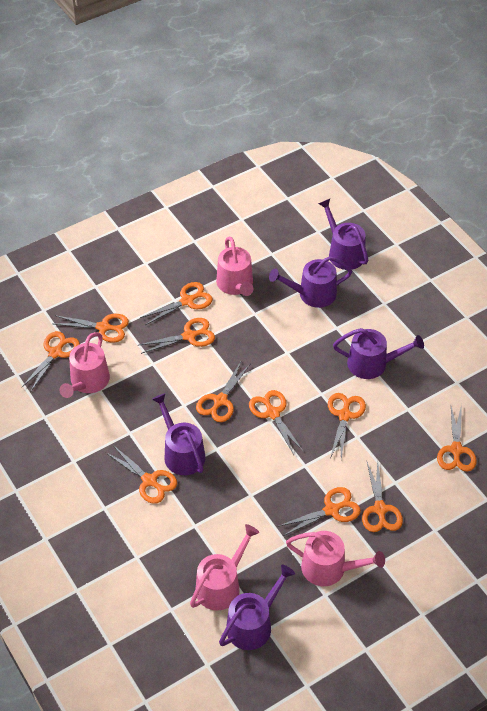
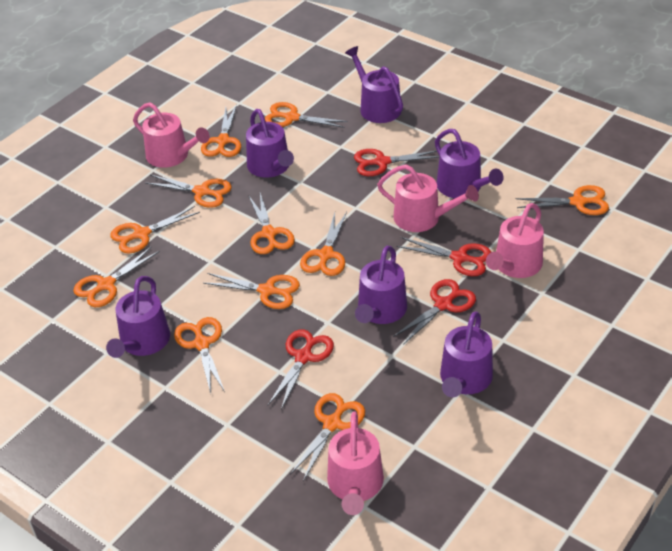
purple watering can: [152,393,205,475] [219,564,295,650] [269,256,352,308] [318,199,368,270] [333,328,424,379] = 5 -> [106,276,170,358] [246,109,294,178] [345,46,403,123] [355,246,407,324] [435,129,504,198] [440,312,493,397] = 6
red scissors: none = 0 -> [268,329,334,410] [354,149,440,176] [393,279,476,345] [396,237,491,276] = 4

